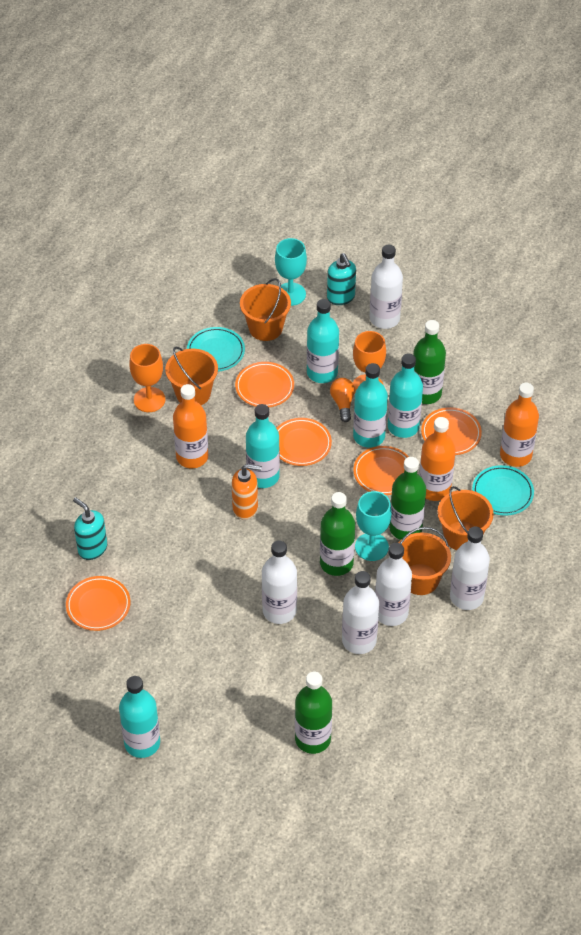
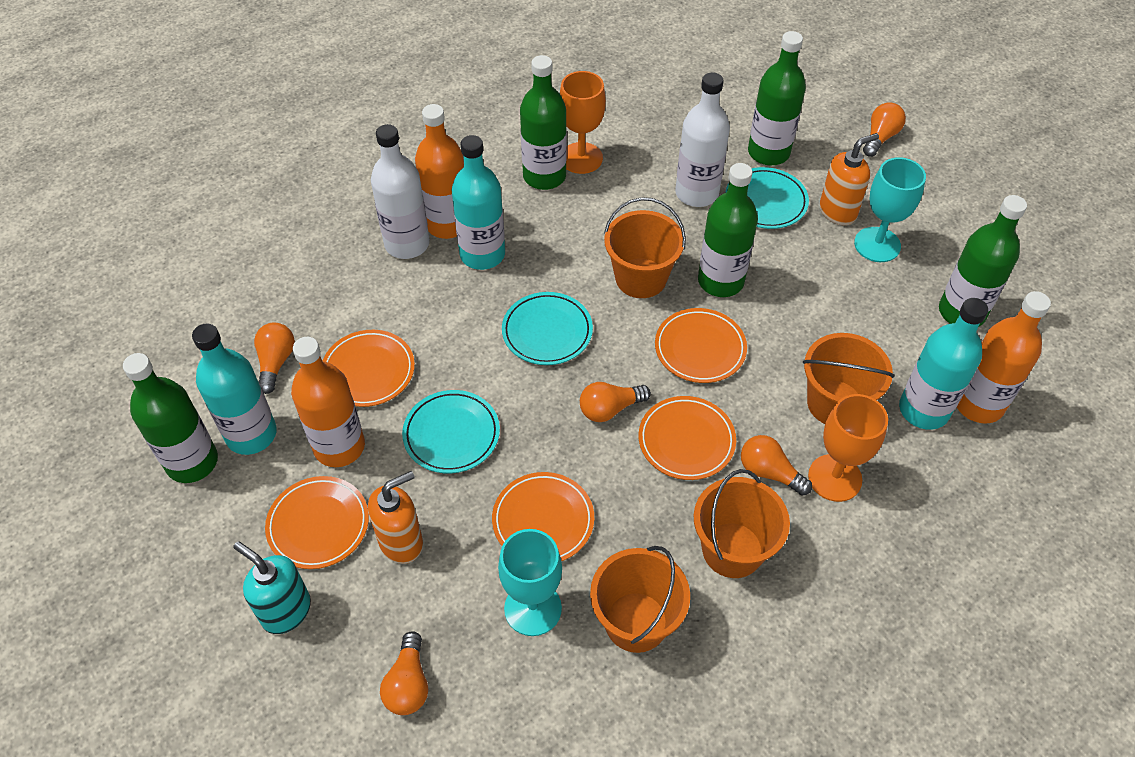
green bottle: [295,672,332,754] [320,492,355,576] [389,457,426,540] [413,320,446,404] = 4 -> [123,353,218,483] [520,55,567,190] [698,163,758,297] [748,31,806,165] [939,195,1027,326] = 5
orange light bulb: [330,378,355,422] = 1 -> [254,323,295,394] [380,631,428,715] [580,382,651,422] [741,435,812,496] [863,102,906,157] = 5
orange soap dispenser: [232,464,262,520] = 1 -> [368,471,423,564] [820,133,879,225] = 2
turquoise bottle: [119,676,160,758] [246,404,280,488] [307,299,339,383] [353,363,388,448] [388,353,423,438] = 5 -> [192,323,277,455] [451,135,505,270] [899,298,988,430] = 3
turquoise plate: [187,327,245,371] [472,465,534,516] = 2 -> [402,390,500,474] [502,292,593,365] [725,167,809,229] = 3
turquoise soap dispenser: [73,497,107,560] [327,253,356,305] = 2 -> [233,541,311,634] = 1
white bottle: [262,541,297,624] [342,571,379,654] [370,245,403,329] [375,543,412,626] [450,527,490,610] = 5 -> [371,124,430,259] [675,72,730,207] = 2

